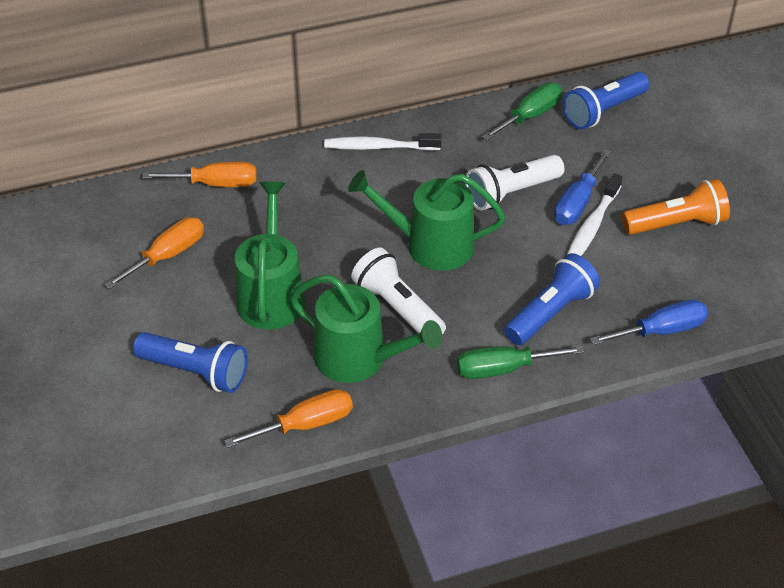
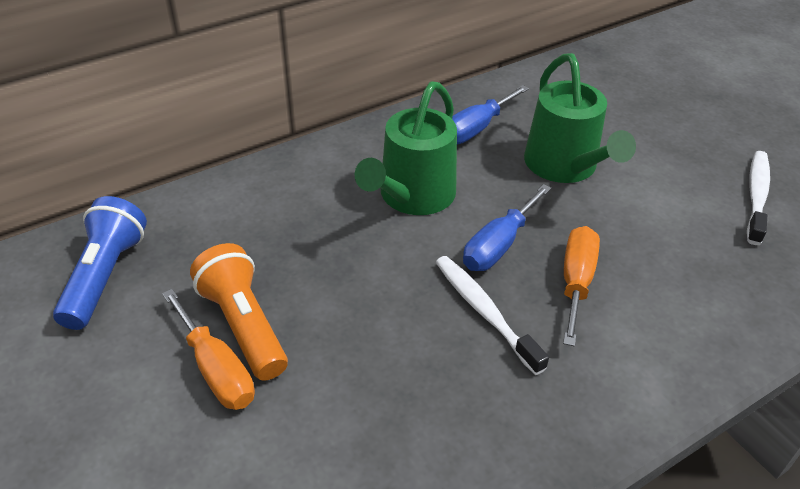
blue flashlight: [133,332,248,393] [504,253,600,345] [562,72,649,129] = 3 -> [53,196,147,330] = 1
green screwdriver: [457,345,584,379] [482,83,562,140] = 2 -> none = 0
green watering can: [235,182,305,330] [290,275,442,383] [348,170,505,271] = 3 -> [355,81,457,215] [524,53,636,183] = 2
orange screwdriver: [104,217,204,289] [142,162,257,187] [224,389,353,448] = 3 -> [162,289,255,410] [563,226,600,346] = 2
white flashlight: [351,247,446,334] [465,155,564,211] = 2 -> none = 0

